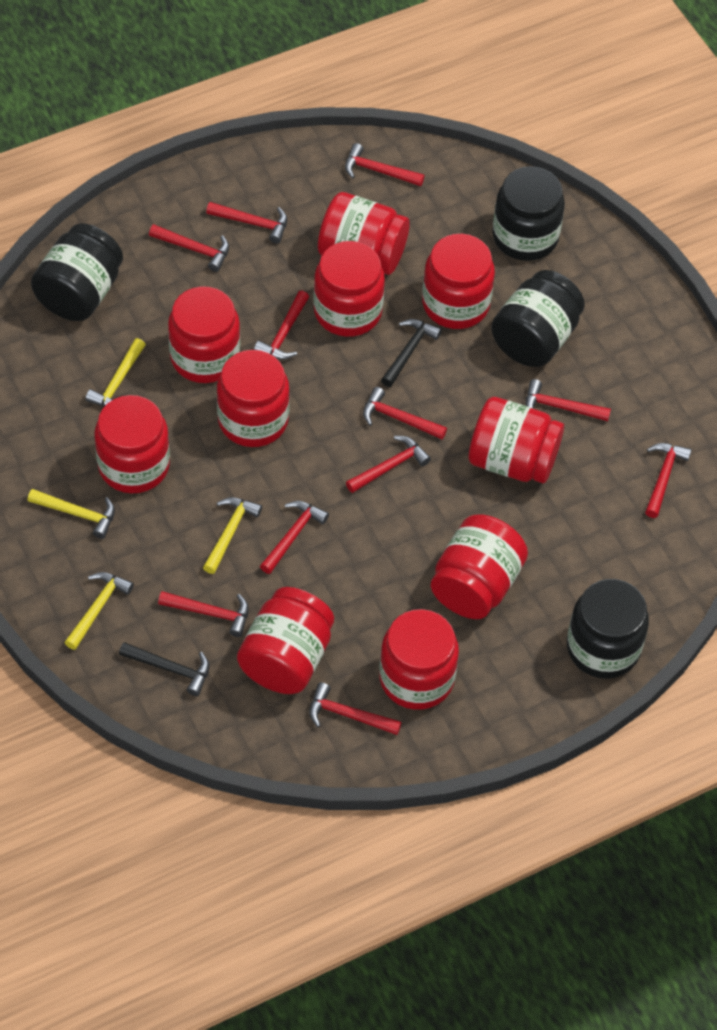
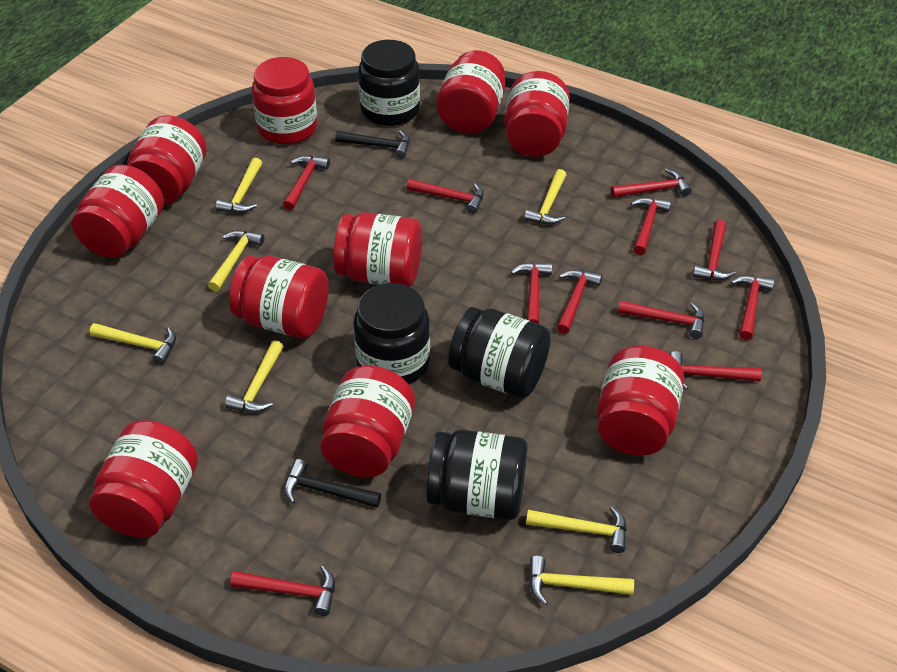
yellow hammer: [28,489,115,539] [64,572,134,650] [85,338,146,407] [203,497,262,574] = 4 -> [90,323,176,365] [208,230,264,292] [216,158,262,213] [225,340,284,413] [524,169,566,225] [526,506,627,553] [529,556,634,605] = 7

